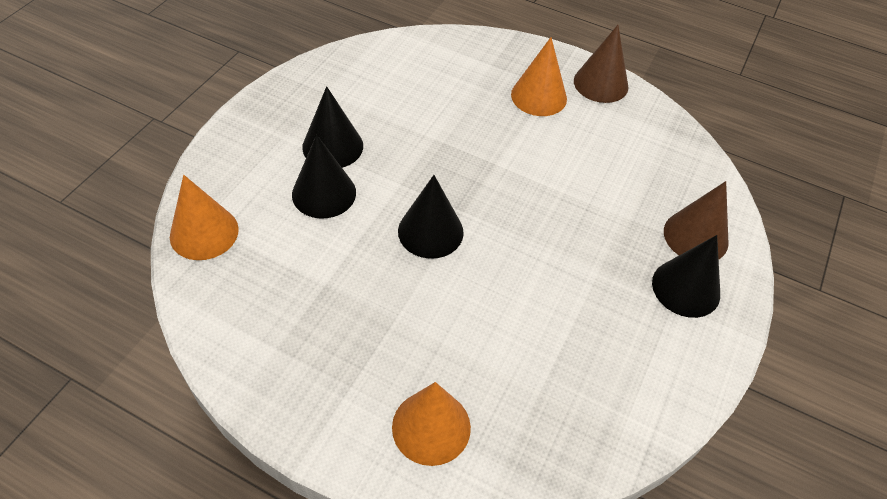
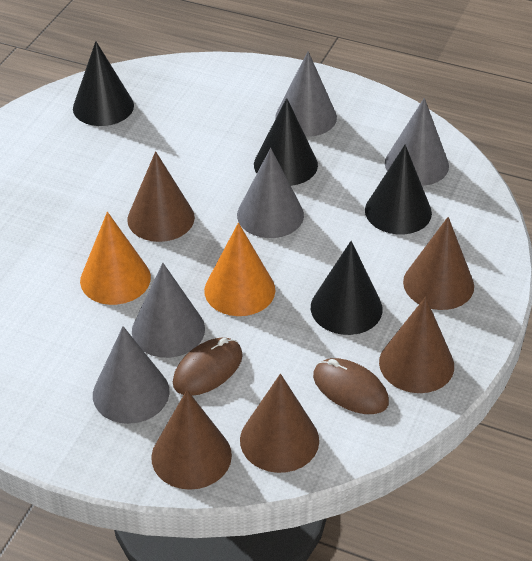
brown cone: [574,25,628,103] [664,181,729,259] = 2 -> [127,151,195,242] [151,390,232,490] [240,374,319,473] [379,297,454,393] [403,217,474,310] = 5
brown mouse: none = 0 -> [173,337,243,396] [313,358,389,414] = 2
grey cone: none = 0 -> [93,326,170,424] [132,263,205,358] [237,148,304,238] [275,51,337,137] [385,98,449,186] = 5
orange cone: [170,175,239,260] [392,382,471,466] [511,37,567,116] = 3 -> [80,212,151,305] [204,223,275,316] = 2

